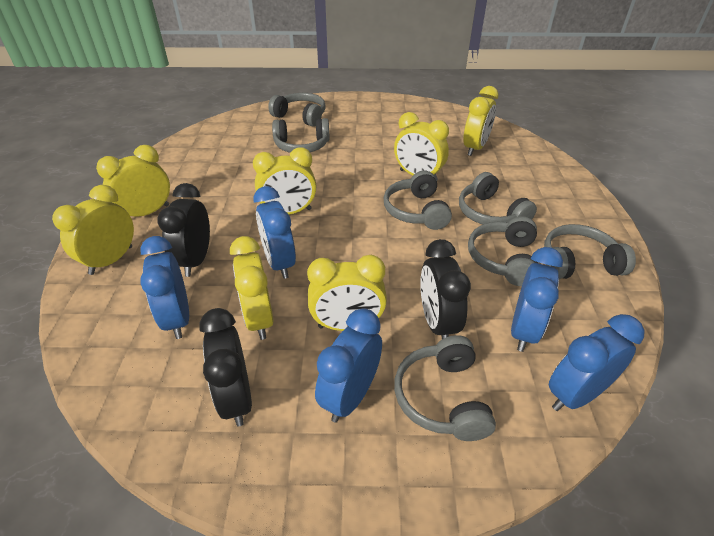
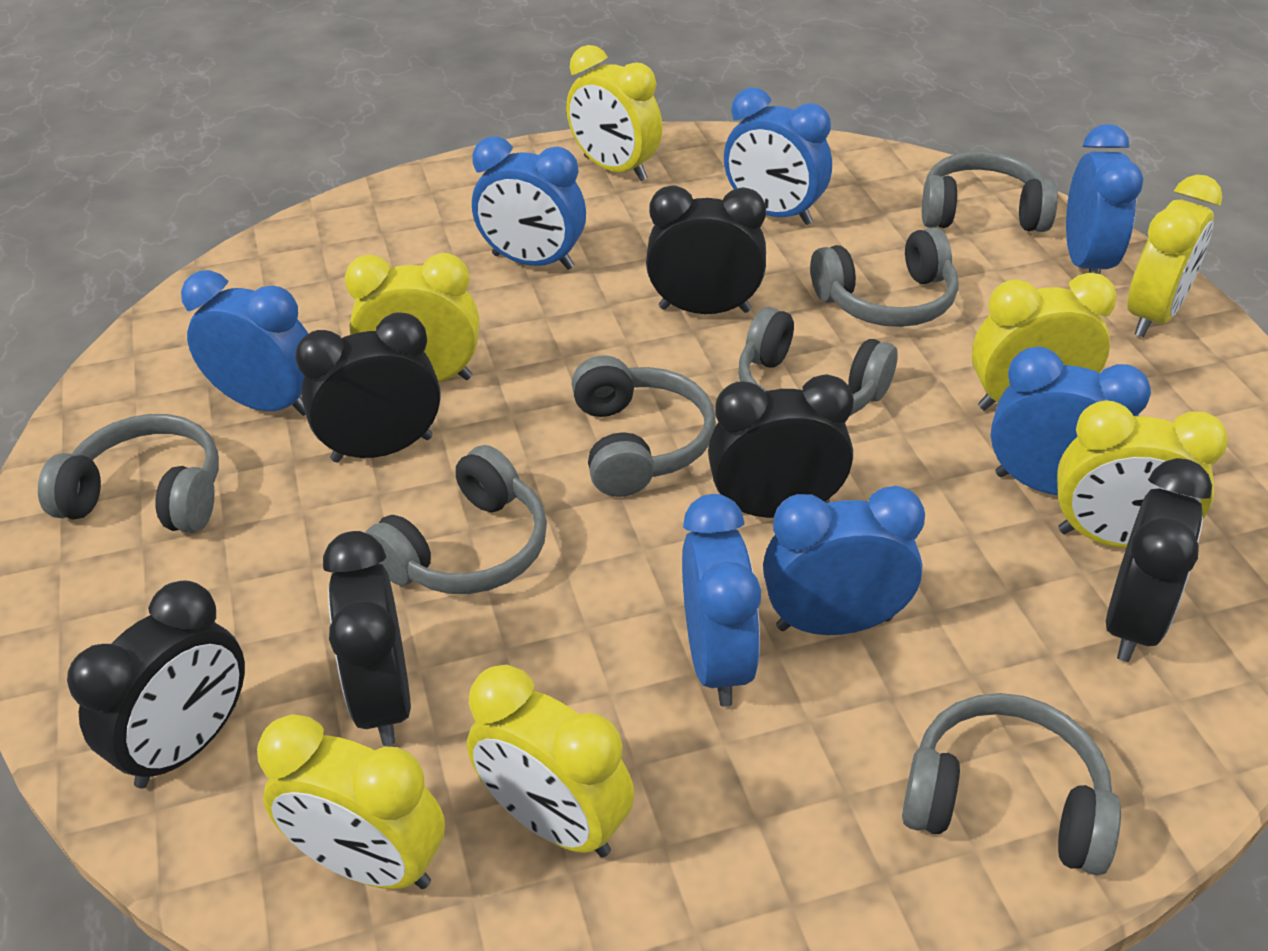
black clock: [157,183,210,277] [199,308,252,426] [420,239,471,339] = 3 -> [67,580,245,788] [295,312,441,462] [323,531,411,746] [646,185,766,314] [708,374,854,518] [1106,458,1212,662] = 6
blue clock: [140,236,189,339] [253,186,296,279] [315,308,382,423] [511,247,563,352] [549,314,644,411] = 5 -> [181,270,308,416] [472,137,586,270] [682,494,761,707] [724,87,832,225] [763,486,925,635] [991,347,1151,495] [1066,124,1143,274] = 7

